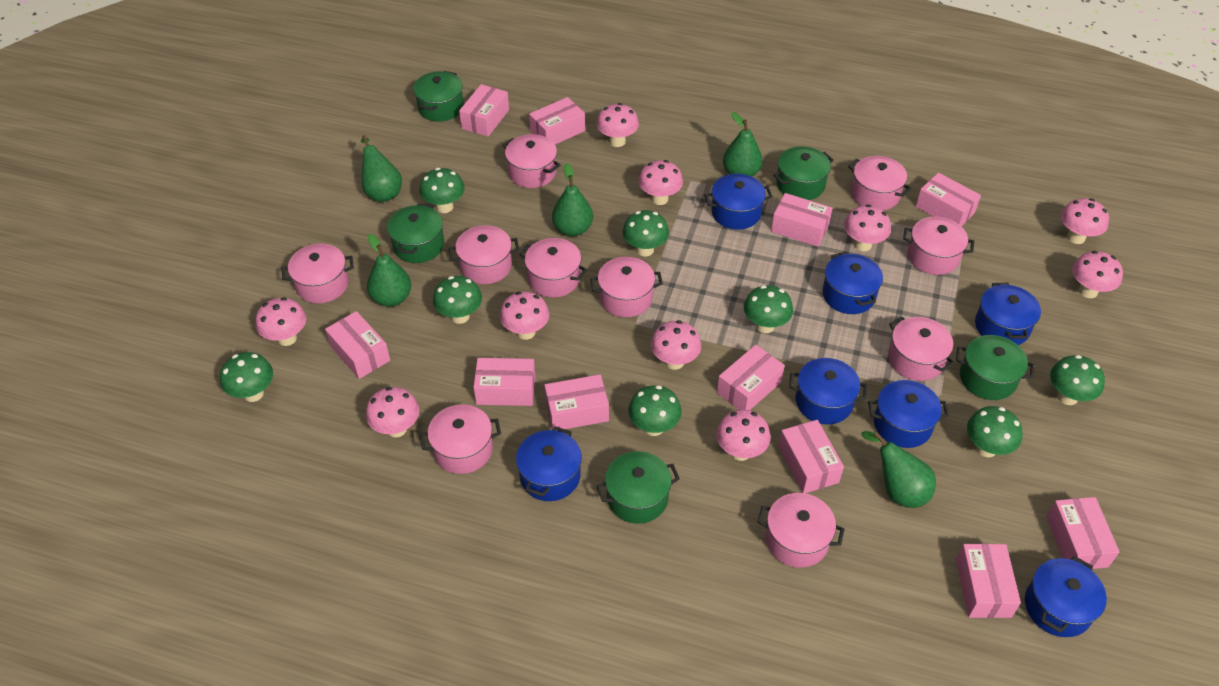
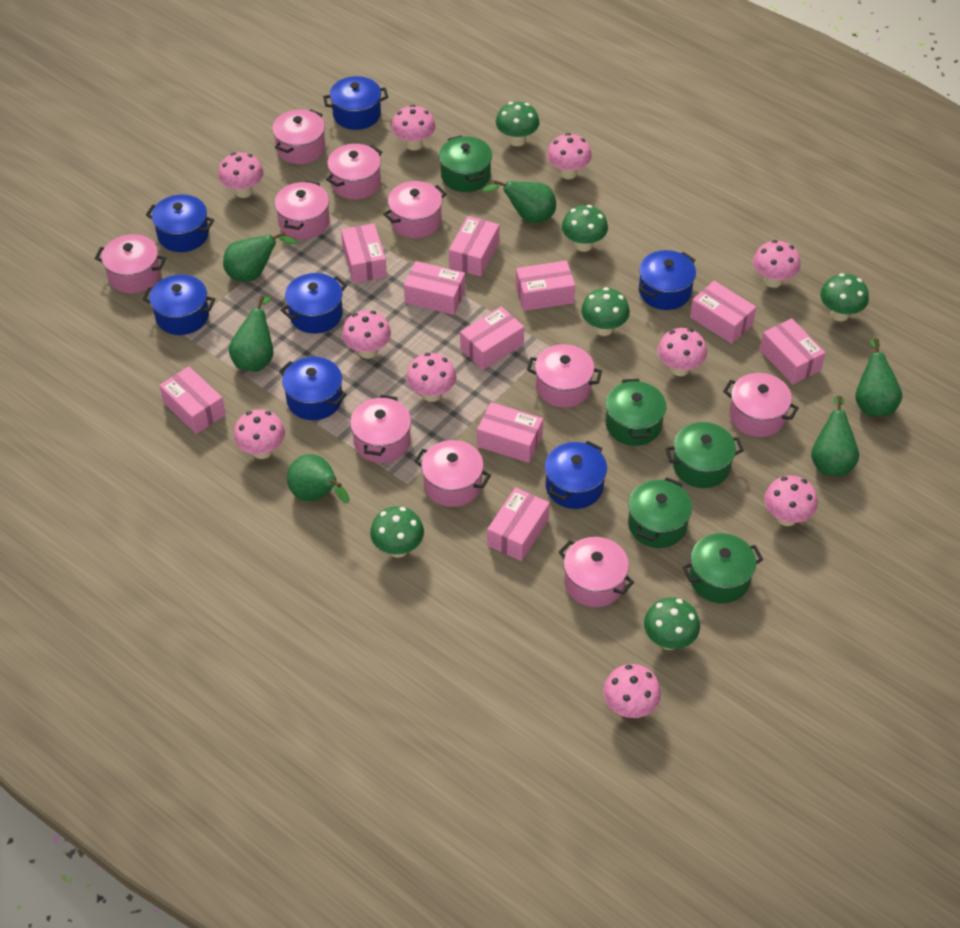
green mushroom: [220,352,273,402] [420,168,465,213] [433,276,482,324] [623,210,669,256] [628,385,682,436] [744,285,793,333] [967,406,1023,457] [1050,355,1105,405] = 8 -> [370,506,424,557] [496,102,540,146] [562,205,608,252] [581,287,630,336] [644,597,700,650] [820,273,869,321] = 6
green pear: [361,135,402,202] [367,234,411,307] [552,163,593,236] [723,112,763,177] [861,431,936,508] = 5 -> [223,232,298,282] [229,296,274,372] [287,454,350,503] [482,180,556,223] [811,396,859,476] [855,339,902,417] = 6
pink box: [325,311,390,379] [459,84,509,137] [473,358,535,406] [529,97,585,144] [544,375,609,431] [717,345,785,410] [771,193,833,247] [778,420,844,493] [915,173,981,226] [956,544,1021,618] [1046,497,1120,569] = 11 -> [159,366,226,434] [341,223,387,283] [404,261,465,315] [449,216,499,277] [460,306,524,370] [477,402,543,463] [487,487,550,561] [516,260,575,311] [690,281,756,344] [760,318,826,384] = 10

